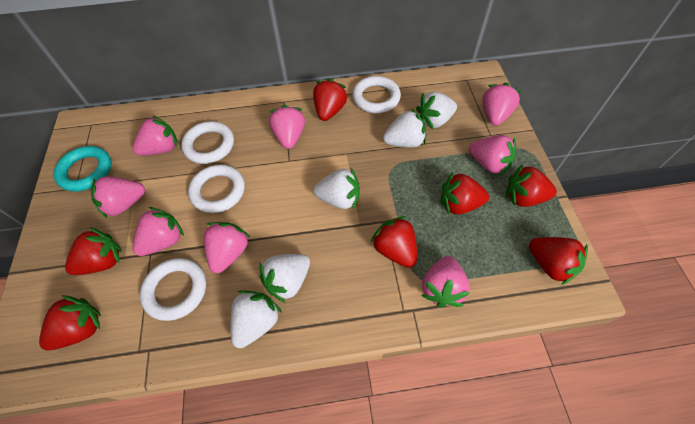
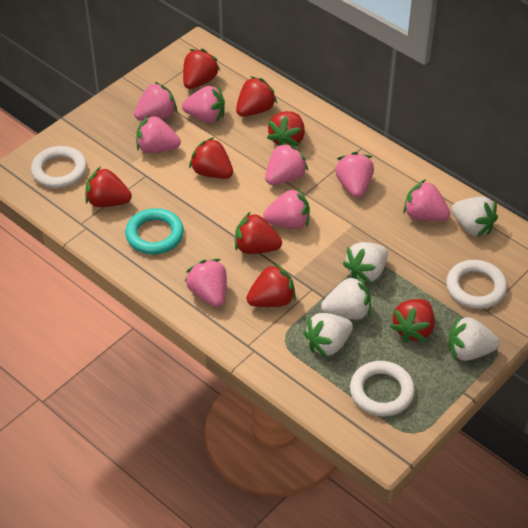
red strawberry: [39,295,101,350] [65,227,121,275] [313,79,348,121] [371,216,417,268] [441,172,489,214] [506,164,557,207] [529,237,588,285] = 7 -> [85,166,132,207] [183,49,220,89] [189,137,233,179] [235,212,282,254] [236,76,277,117] [246,263,296,307] [267,111,305,147] [390,299,435,343] = 8
white ring: [140,258,206,321] [181,121,234,164] [188,165,245,213] [352,76,401,113] = 4 -> [31,146,87,188] [350,361,415,417] [446,260,507,309] = 3

